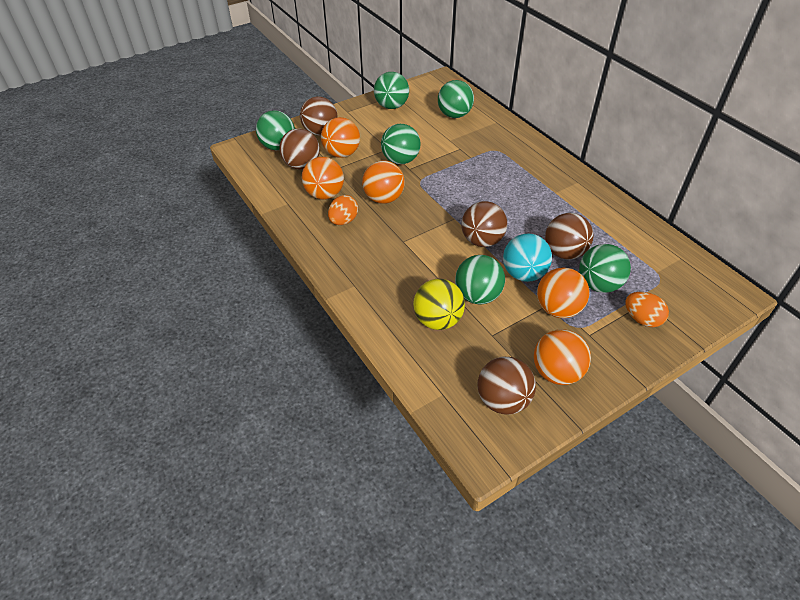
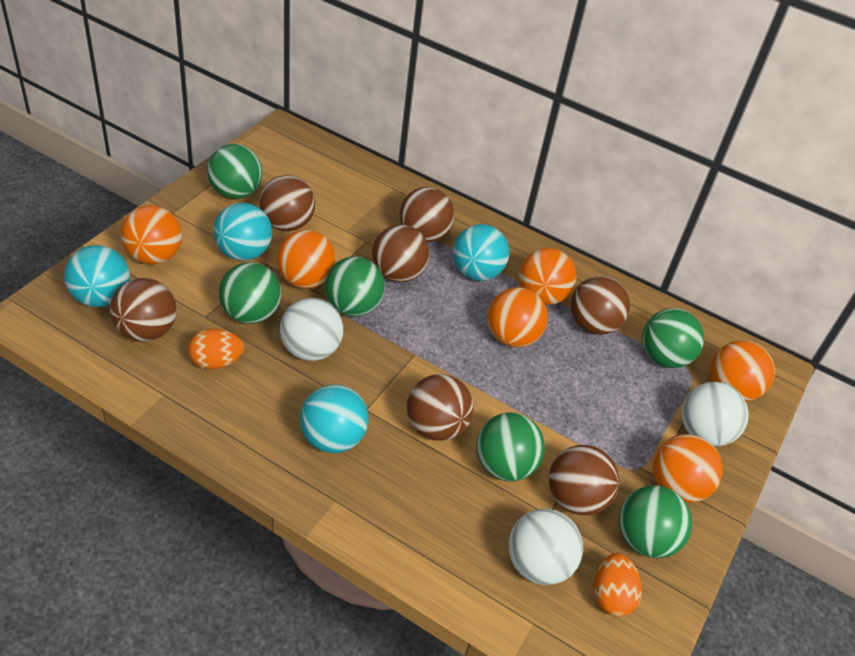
brown ball: [279,129,320,170] [300,96,338,135] [461,201,507,247] [477,357,536,415] [545,213,593,260] = 5 -> [110,278,177,342] [259,175,315,231] [372,225,430,282] [400,187,454,242] [407,374,474,441] [549,445,620,515] [570,276,630,335] = 7
orange ball: [302,157,344,199] [321,117,360,158] [362,161,405,204] [534,329,591,385] [537,268,589,318] = 5 -> [120,205,182,264] [277,230,336,289] [487,287,548,347] [519,248,577,305] [653,434,723,503] [710,340,775,401] = 6
turquoise ball: [503,234,552,282] = 1 -> [64,245,130,307] [213,203,272,261] [300,385,369,453] [453,224,509,281] = 4
white ball: none = 0 -> [280,298,344,361] [509,509,583,585] [682,382,749,446] = 3
yellow ball: [413,279,465,330] = 1 -> none = 0

